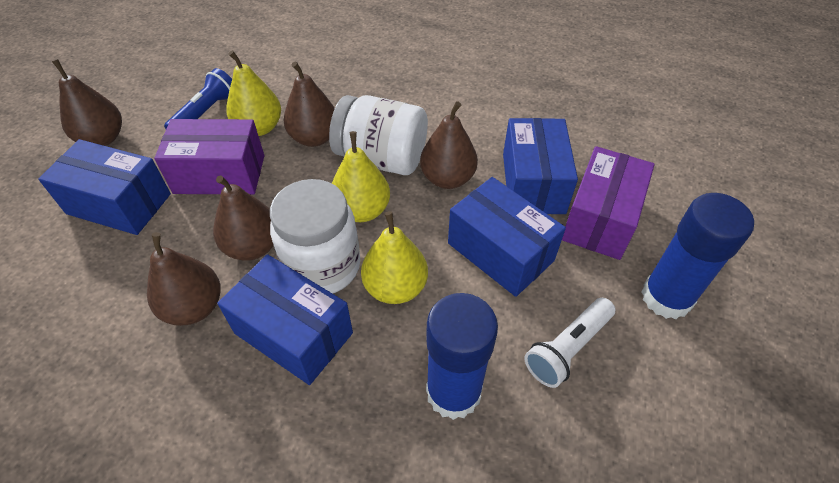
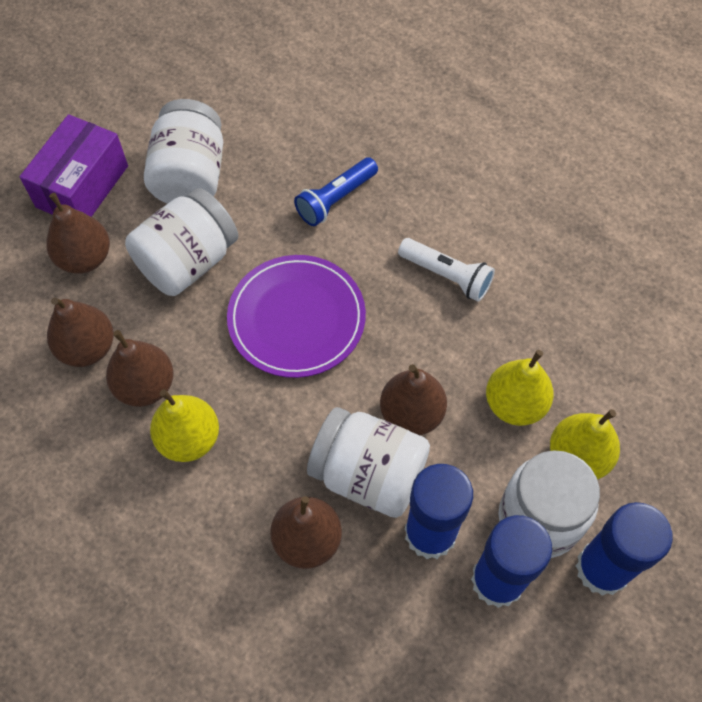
blue box: [38,139,171,235] [217,254,353,385] [448,177,566,297] [503,118,578,214] = 4 -> none = 0
blue glue stick: [426,293,498,420] [641,193,754,319] = 2 -> [405,464,473,559] [471,515,552,608] [576,502,673,596] = 3
purple box: [154,119,264,195] [562,146,655,260] = 2 -> [20,114,128,217] = 1
purple plate: none = 0 -> [227,255,366,378] = 1
white jar: [270,179,360,294] [329,95,428,175] = 2 -> [125,188,238,296] [144,99,223,204] [307,407,430,518] [498,450,600,558] = 4

